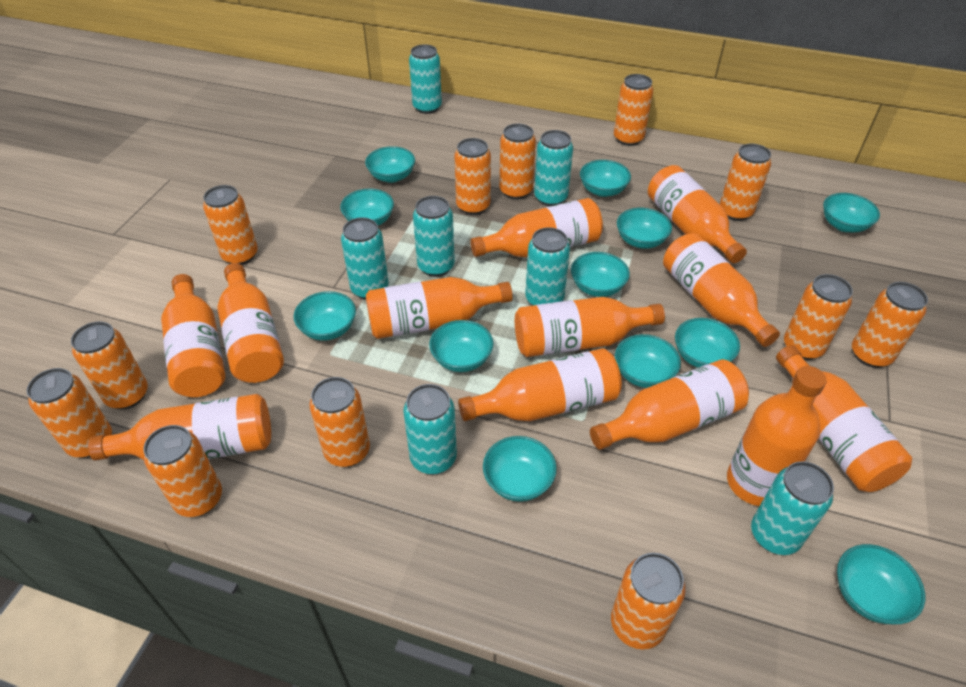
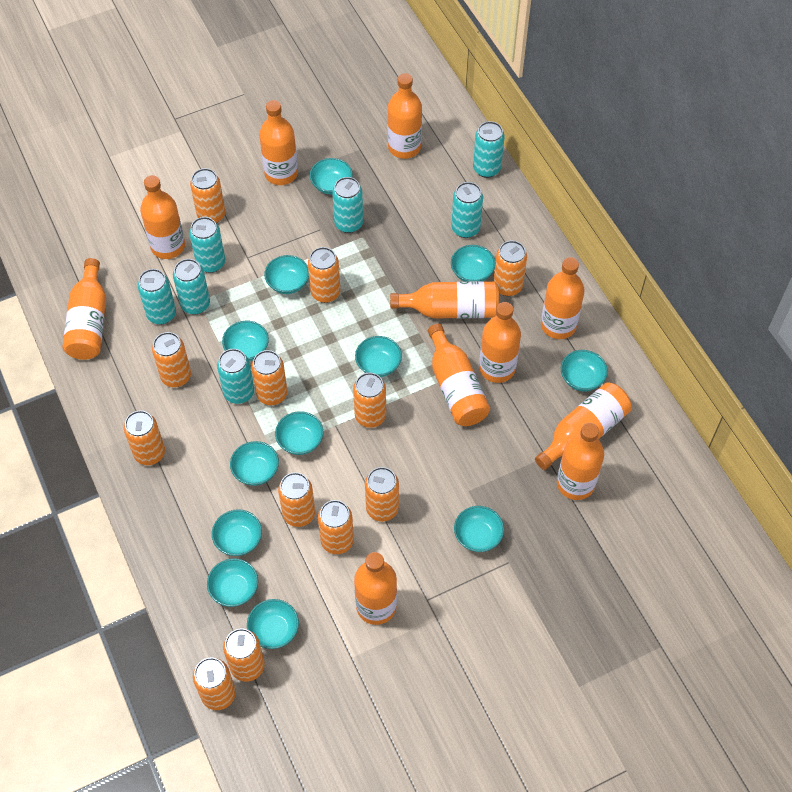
orange bottle: [88,394,271,460] [161,274,225,397] [217,263,284,383] [366,277,513,339] [458,348,622,421] [470,198,603,258] [515,297,665,357] [590,359,749,450] [648,165,747,263] [663,233,780,347] [727,366,827,506] [776,345,912,492] = 12 -> [63,258,106,360] [140,175,185,259] [259,100,298,185] [354,552,397,625] [388,73,422,159] [390,281,499,319] [428,324,490,426] [479,302,521,383] [535,383,631,470] [541,257,585,339] [557,423,604,500] = 11

